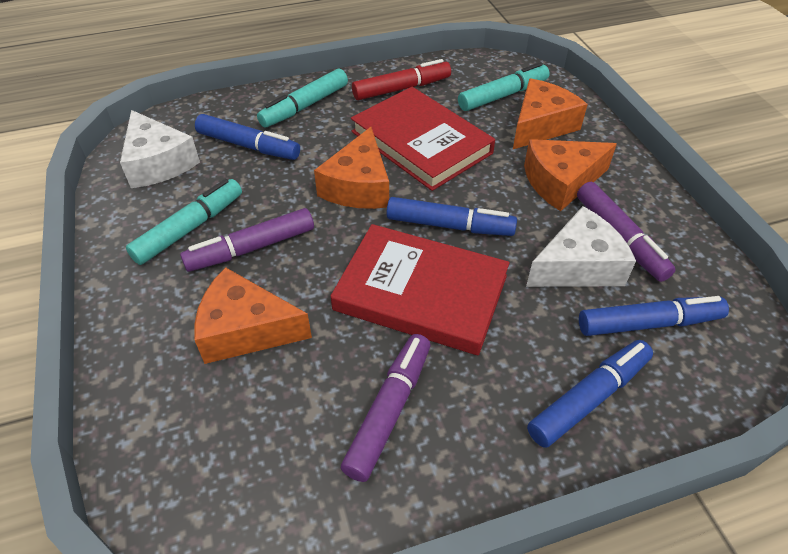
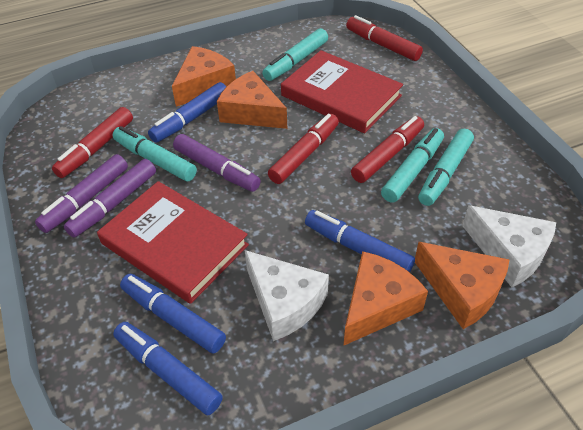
red marker: [352,59,451,100] = 1 -> [52,107,133,178] [268,114,339,184] [346,15,423,61] [351,116,424,183] = 4
turquoise marker: [126,179,242,265] [257,69,348,128] [458,62,550,111] = 3 -> [113,126,197,182] [262,28,328,81] [381,128,444,203] [418,129,474,206] = 4

